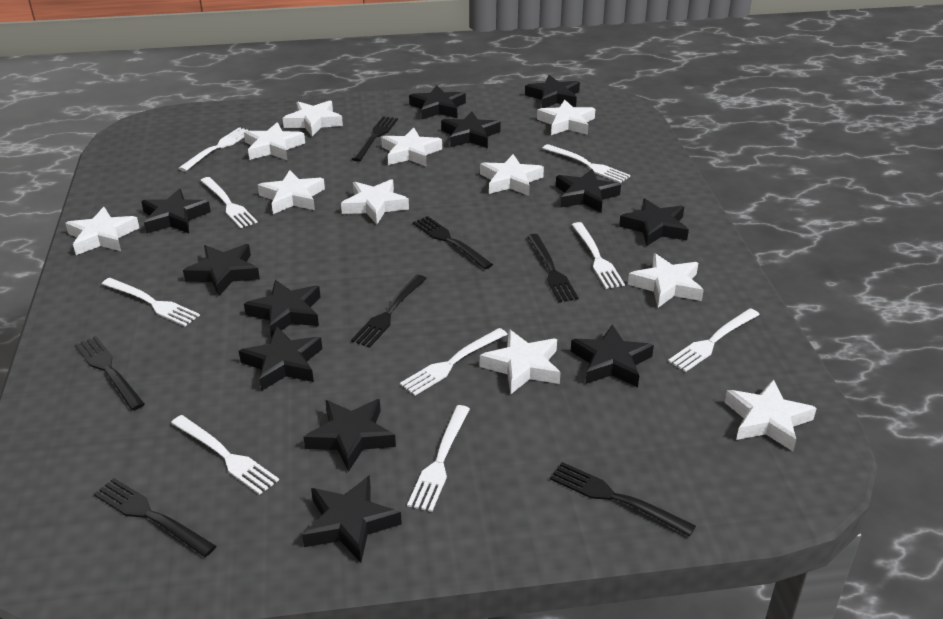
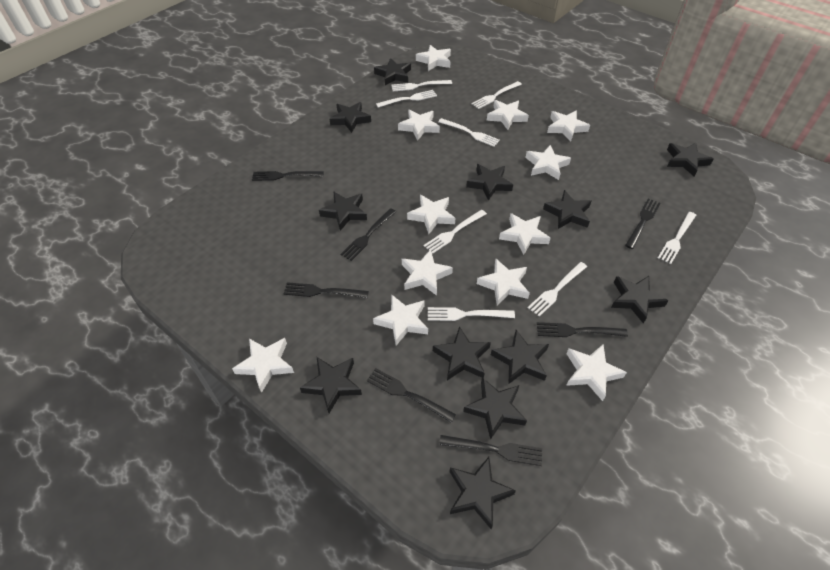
white fork: [102,278,200,326] [171,415,279,495] [179,127,248,171] [200,177,258,228] [400,328,508,396] [407,405,470,512] [542,144,630,183] [572,222,625,289] [668,308,760,372] = 9 -> [376,90,437,108] [391,80,452,91] [424,210,487,254] [428,307,515,321] [438,118,500,147] [471,81,522,109] [528,262,587,317] [658,212,696,264] = 8
white star: [65,207,139,255] [244,122,305,161] [258,170,325,214] [283,101,343,137] [341,179,409,224] [381,128,442,167] [480,154,544,196] [480,329,561,394] [537,100,595,135] [628,253,704,308] [724,379,817,451] = 11 -> [232,338,294,393] [373,295,428,346] [398,109,440,141] [402,249,453,296] [407,195,455,234] [416,45,451,71] [477,259,530,306] [487,100,529,130] [499,213,550,255] [525,145,571,180] [547,111,590,141] [566,344,627,401] = 12

